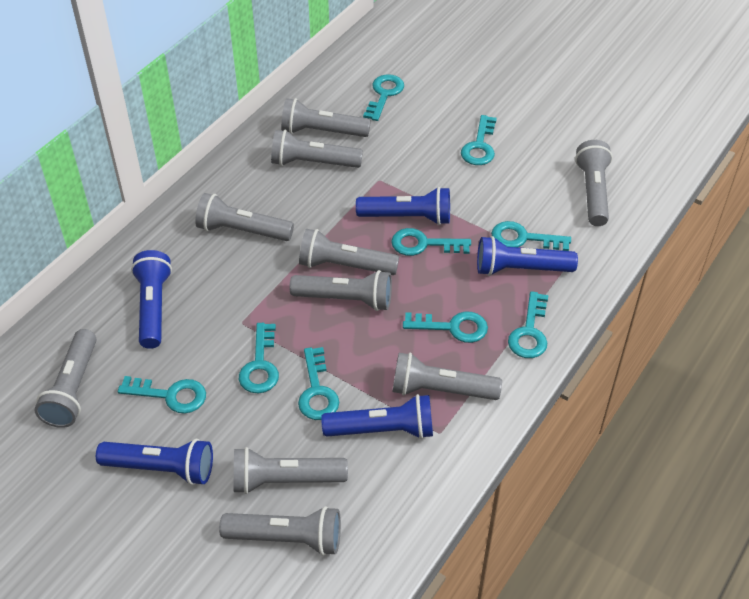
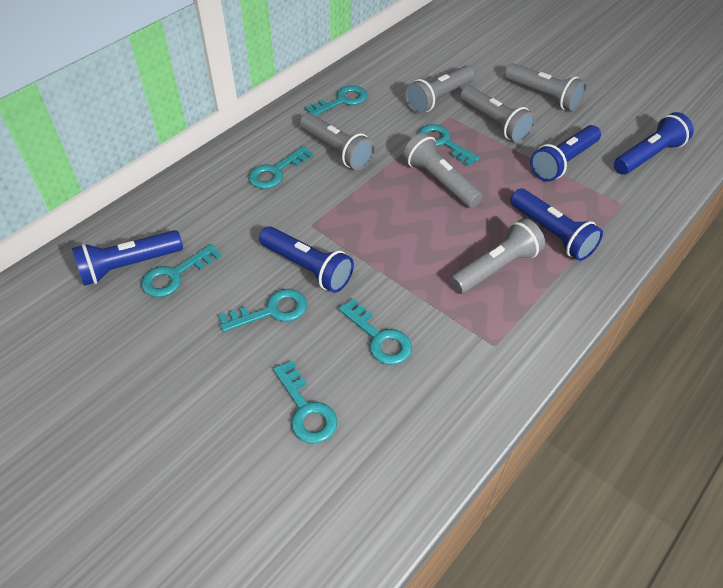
grey flashlight: [35,329,97,428] [195,193,294,241] [219,506,341,556] [234,447,348,494] [271,130,363,168] [281,98,371,137] [289,270,392,311] [299,229,399,275] [392,353,502,400] [575,140,613,226] = 10 -> [300,113,375,170] [403,133,483,208] [405,65,475,114] [449,218,545,294] [460,86,535,143] [505,63,586,111] = 6
turquoise key: [118,376,206,414] [239,323,279,393] [298,347,339,420] [363,74,404,121] [391,228,471,256] [403,312,488,343] [461,115,497,165] [491,221,571,251] [508,291,548,358] = 9 -> [141,244,222,297] [219,289,307,332] [248,146,314,189] [273,360,337,444] [305,85,367,116] [338,298,412,365] [418,124,480,166] = 7

